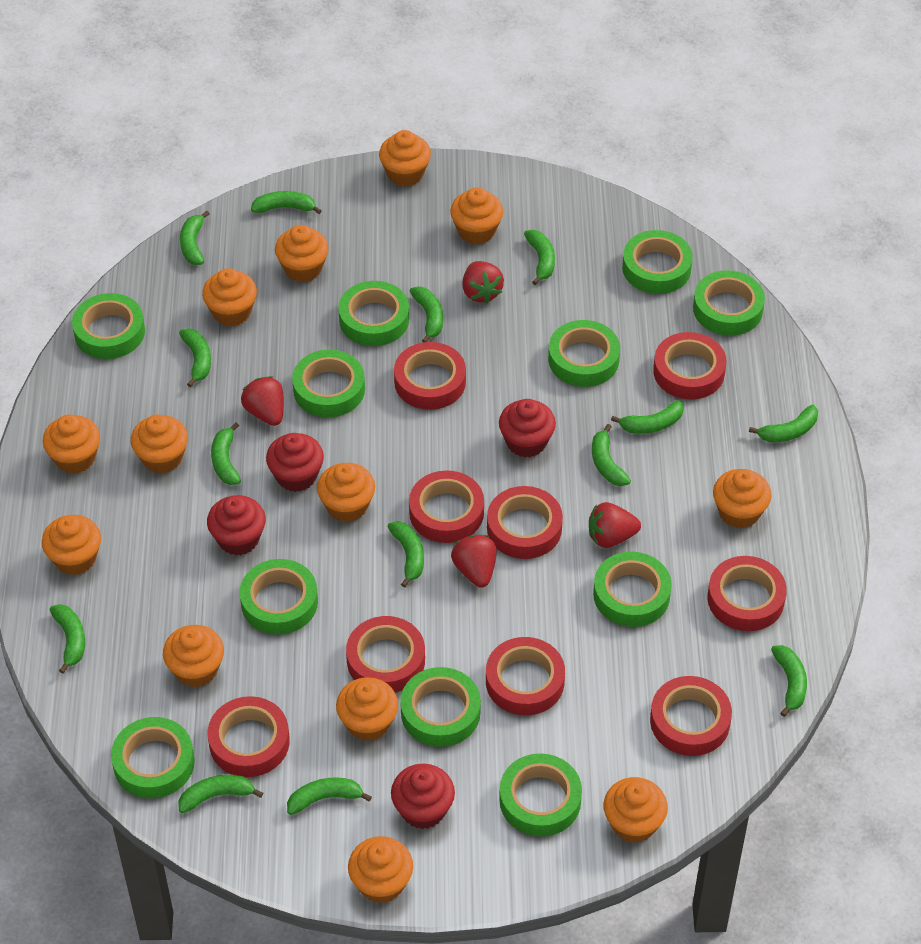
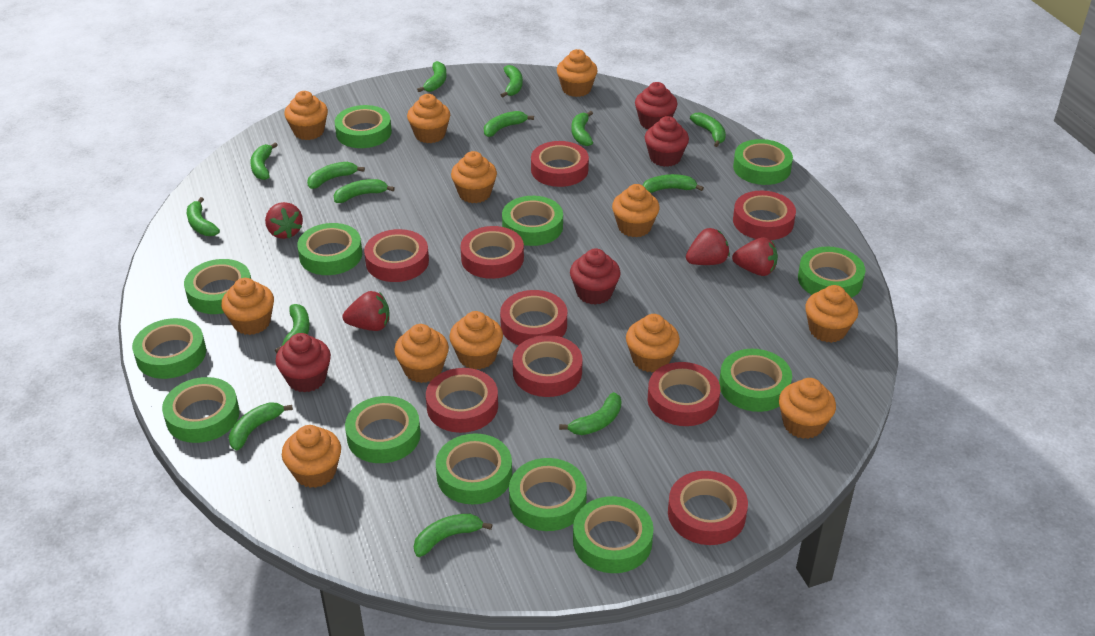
green tape: [72,293,145,359] [111,717,195,798] [240,559,318,635] [292,349,365,417] [338,281,409,346] [400,667,481,747] [499,753,582,837] [548,320,620,387] [593,552,672,627] [622,230,693,294] [693,270,765,336] = 11 -> [132,318,206,379] [162,377,240,443] [184,259,251,314] [297,223,362,275] [334,105,392,148] [345,396,421,463] [436,433,512,504] [502,196,563,246] [509,458,587,531] [573,496,654,573] [719,349,792,412] [733,139,793,185] [798,247,865,298] = 13
orange cupcake: [42,515,101,575] [43,415,100,474] [131,414,188,473] [163,625,224,687] [202,268,257,326] [275,225,329,282] [317,463,375,522] [336,677,398,741] [348,836,413,903] [379,130,431,187] [450,187,503,244] [604,777,668,843] [713,469,771,529] = 13 -> [221,278,274,335] [282,425,341,488] [284,91,328,140] [394,324,449,383] [407,94,450,143] [449,311,503,369] [451,151,497,203] [557,49,598,97] [612,184,660,237] [626,314,680,372] [779,378,836,439] [805,285,858,343] = 12

